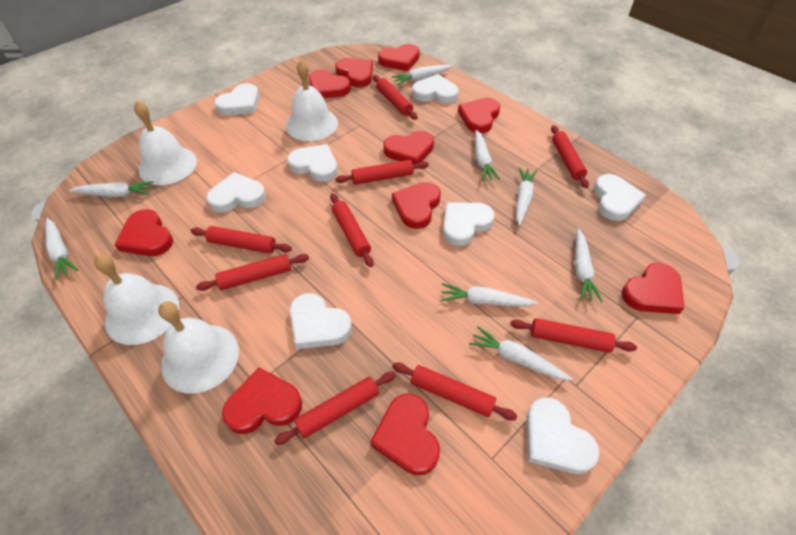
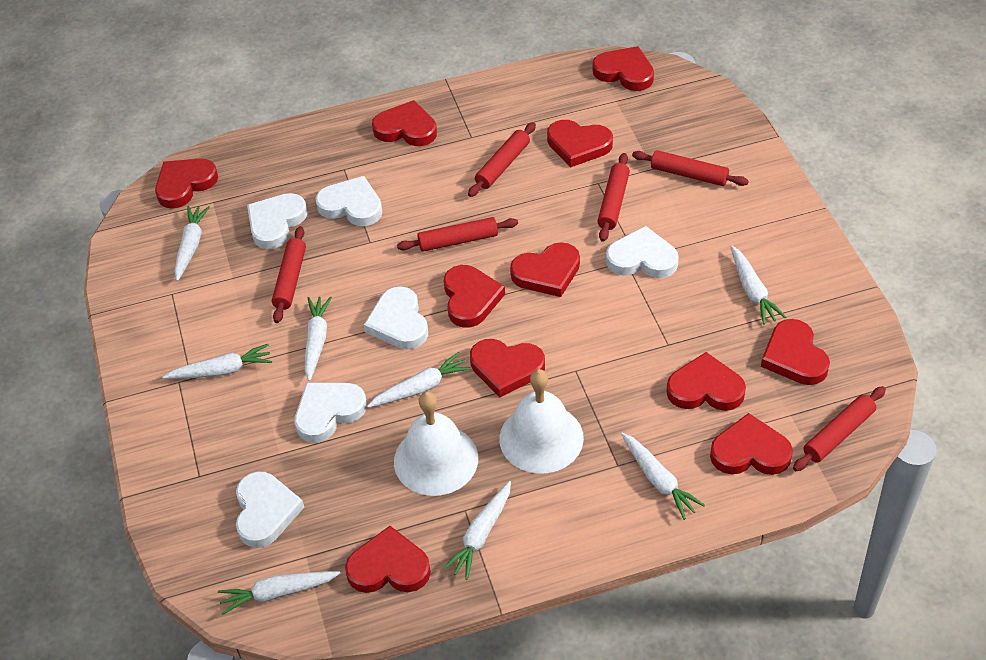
red heart: [114,209,173,256] [222,368,302,434] [309,69,351,98] [335,58,373,87] [370,394,440,475] [378,44,420,71] [383,131,434,165] [392,182,441,229] [458,98,500,133] [621,263,684,314] = 10 -> [155,159,218,209] [345,526,431,593] [372,100,437,146] [444,265,505,328] [470,339,545,397] [510,242,580,297] [547,120,613,167] [593,46,654,91] [666,352,746,411] [710,413,793,475] [761,319,830,385] = 11
red rolling pin: [191,226,292,254] [196,254,309,291] [274,371,396,445] [330,193,374,267] [335,160,429,185] [373,75,418,120] [392,363,517,420] [510,318,637,353] [551,125,589,188] = 9 -> [272,226,306,323] [397,217,518,252] [468,122,536,197] [597,153,630,242] [632,150,749,186] [793,386,886,471] = 6
white bell: [94,254,179,345] [134,101,197,185] [158,301,239,394] [286,60,338,141] = 4 -> [394,391,478,496] [499,369,584,474] = 2
white heart: [206,172,266,212] [214,83,259,115] [287,144,338,182] [290,293,352,349] [412,74,459,104] [443,203,495,246] [526,397,600,474] [594,174,646,221] = 8 -> [236,471,304,548] [247,193,307,249] [295,382,367,443] [315,176,382,226] [364,286,428,349] [606,226,679,278] = 6

